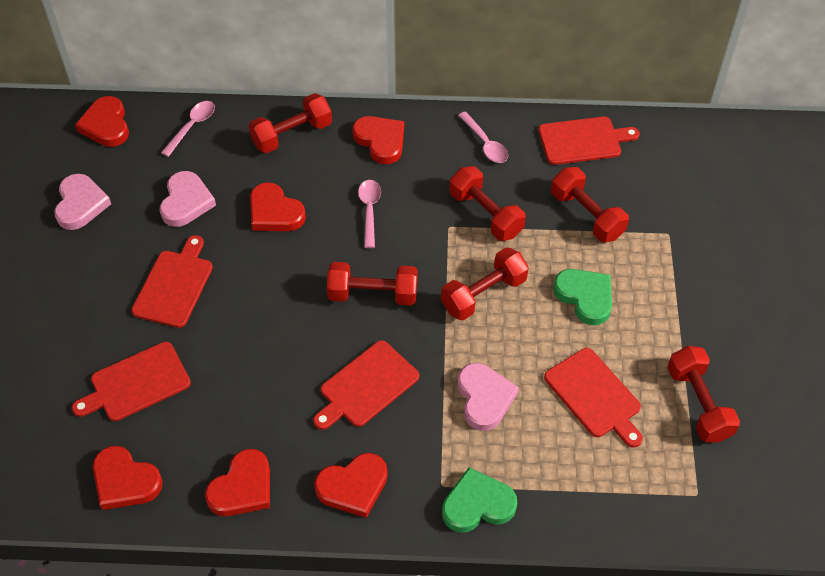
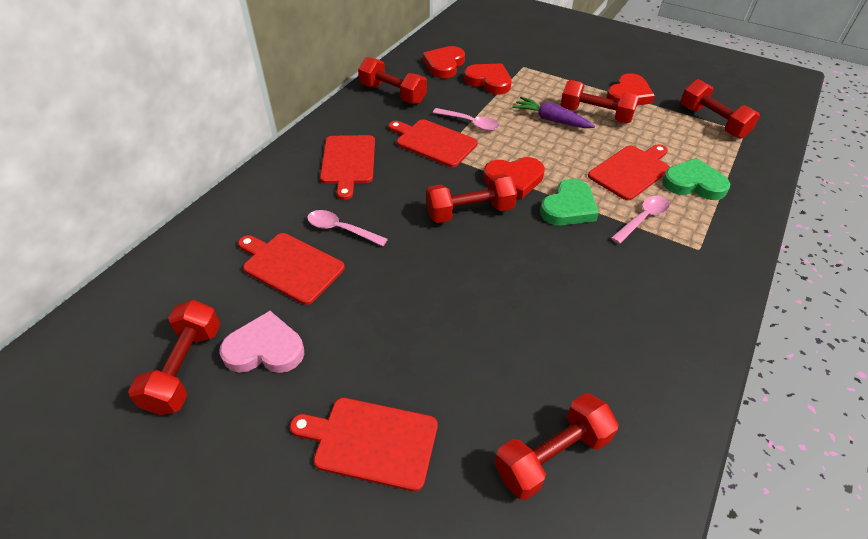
pink heart: [54,174,111,230] [160,171,216,227] [458,363,519,431] = 3 -> [219,311,304,373] = 1
purple carrot: none = 0 -> [512,97,595,128] = 1
red heart: [75,96,129,147] [93,446,163,510] [205,449,270,516] [250,182,306,231] [314,453,388,518] [353,116,404,164] = 6 -> [423,46,465,78] [464,63,512,94] [483,157,545,199] [606,73,655,105] = 4

